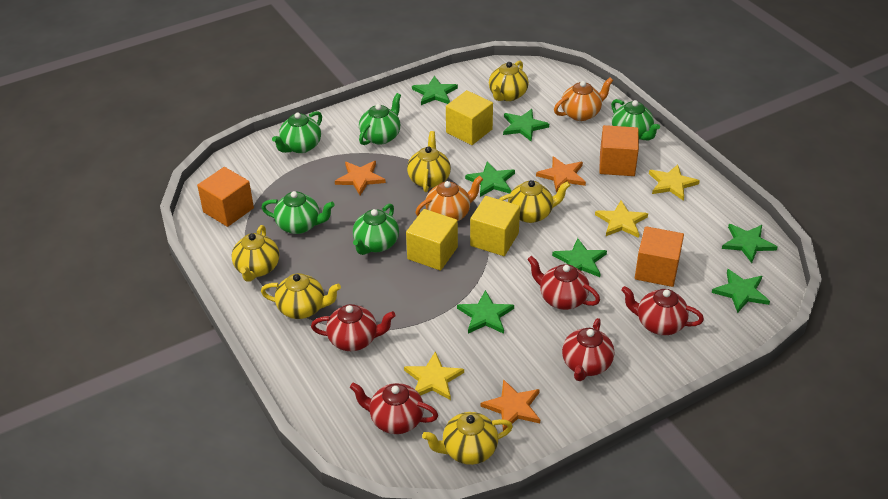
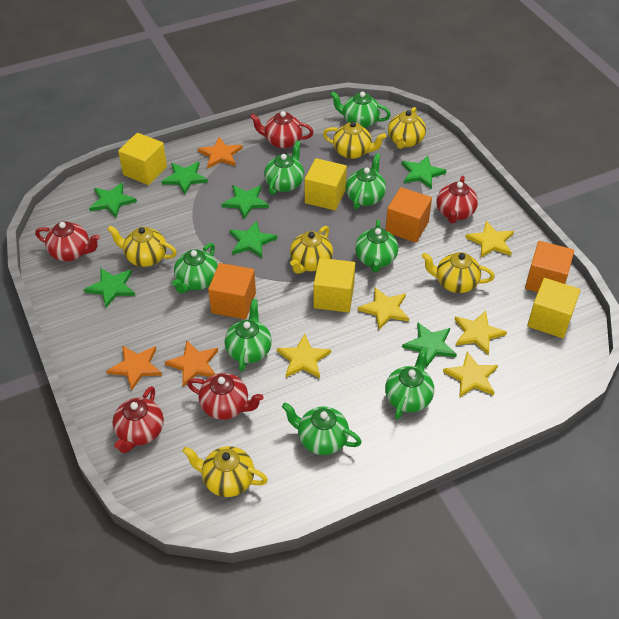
green teapot: [261,191,335,234] [272,111,322,153] [353,203,399,255] [359,93,401,145] [611,99,660,140] = 5 -> [172,243,218,293] [225,299,272,372] [264,141,304,195] [282,402,362,455] [330,92,391,128] [346,153,386,209] [355,220,398,272] [385,346,434,420] = 8
orange teapot: [415,175,483,221] [554,78,613,121] = 2 -> none = 0
yellow cube: [406,209,458,271] [446,90,493,145] [470,196,520,256] = 3 -> [118,133,167,185] [305,158,347,210] [313,258,355,313] [527,278,581,338] = 4
yellow star: [404,351,464,400] [595,200,648,238] [649,164,700,201] = 3 -> [277,334,331,378] [358,287,409,329] [443,352,498,398] [455,311,507,355] [465,221,514,258] = 5

